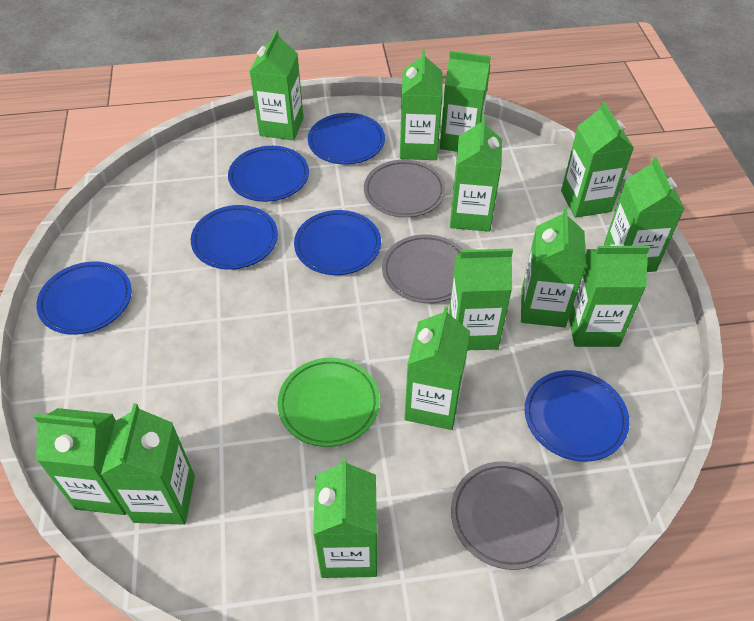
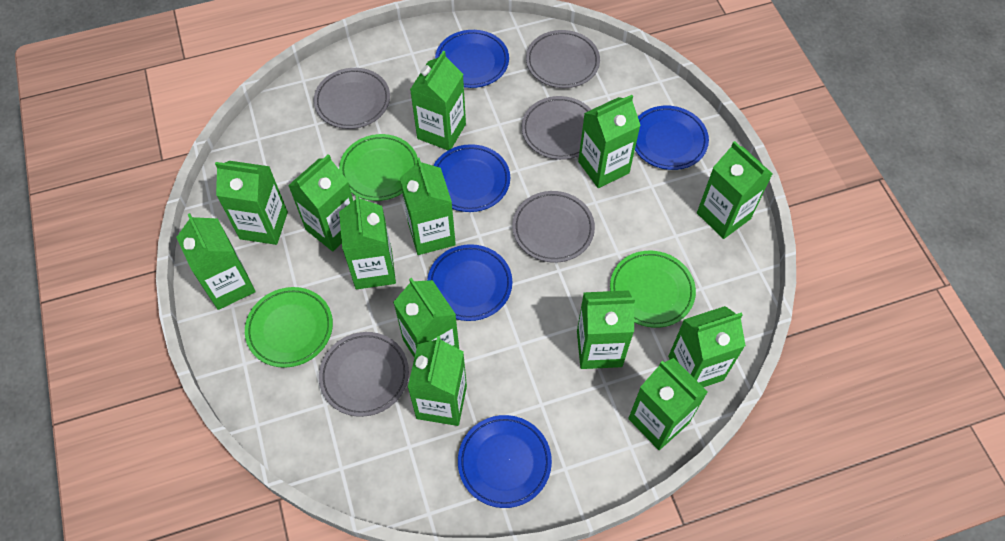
blue plate: [36,261,132,335] [191,205,278,269] [228,146,309,202] [294,210,381,275] [308,113,385,165] [525,370,630,461] = 6 -> [427,244,512,321] [433,144,510,212] [435,30,509,88] [458,415,552,508] [635,106,709,170] = 5
green plate: [278,358,380,447] = 1 -> [245,287,333,368] [339,134,418,201] [610,251,696,328] = 3
grey plate: [364,160,446,218] [382,234,463,303] [451,462,564,570] = 3 -> [314,68,390,129] [319,332,409,417] [512,191,595,263] [522,96,592,160] [526,30,600,88] = 5

